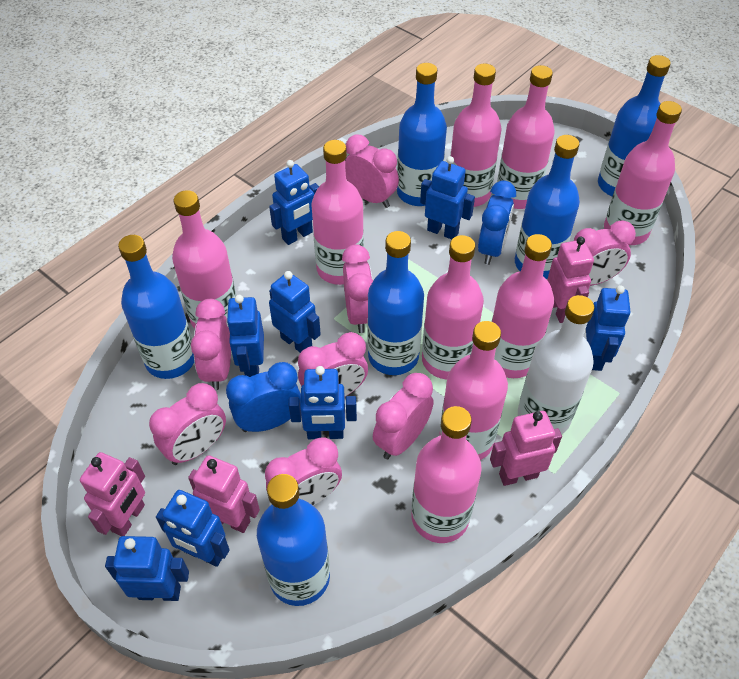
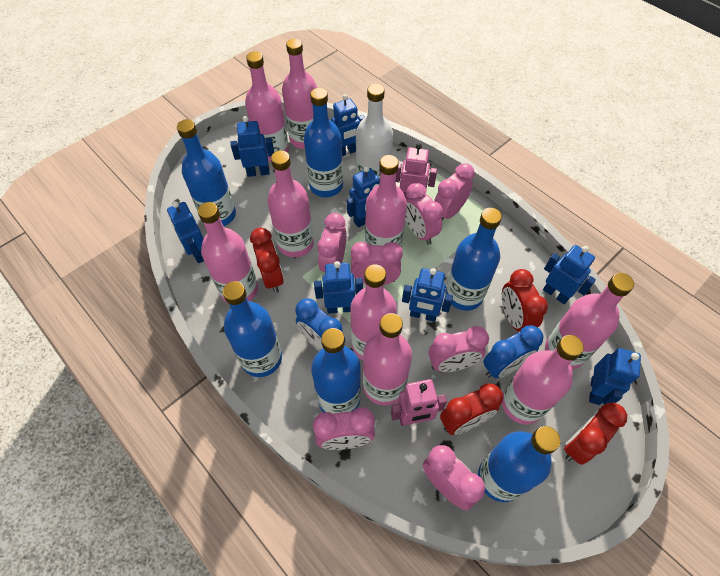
pink clock: [149,383,226,465] [191,299,231,390] [265,437,342,506] [298,332,368,396] [342,244,373,333] [345,134,399,208] [373,373,434,459] [574,220,636,286] = 8 -> [313,407,375,450] [317,213,346,272] [351,242,403,285] [405,183,443,245] [423,445,485,510] [429,326,489,372] [434,163,475,220] = 7
pink robot: [80,452,145,536] [188,455,260,533] [490,411,562,486] [547,237,594,323] = 4 -> [391,379,447,426] [396,143,437,198] = 2
red clock: none = 0 -> [250,228,284,293] [440,383,503,435] [502,269,548,332] [564,403,627,465] = 4

